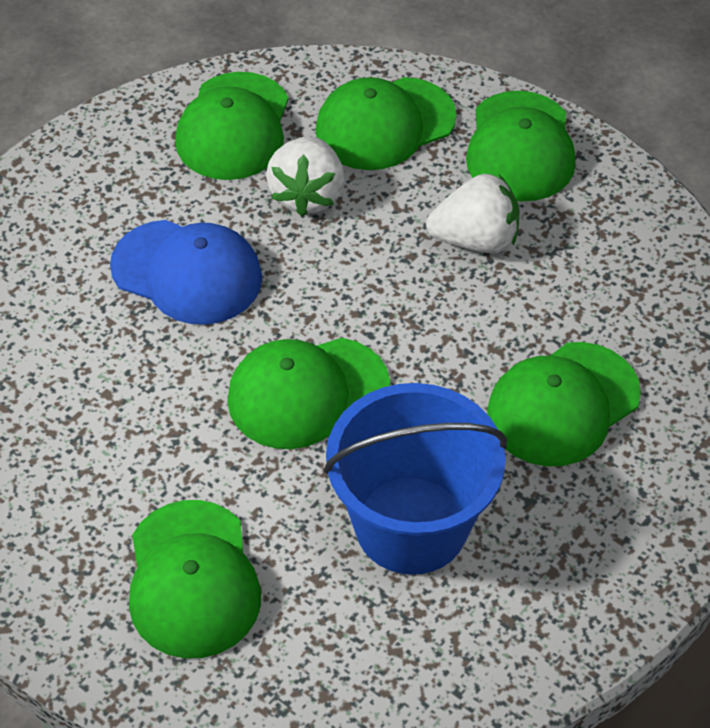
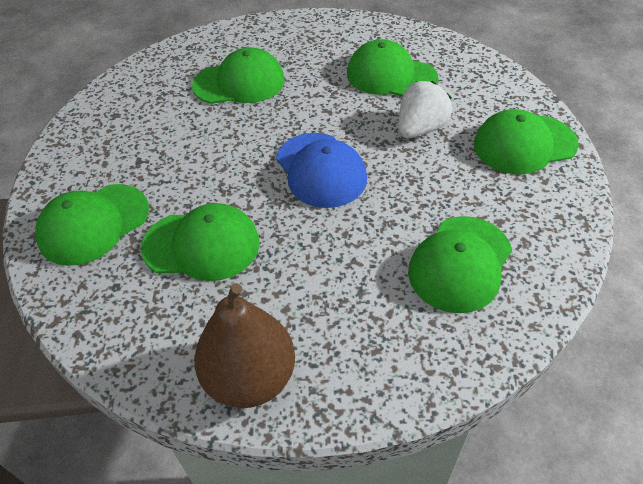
blue bucket: [324,383,507,575] = 1 -> none = 0
brown pear: none = 0 -> [194,283,295,408] = 1
white strawberry: [266,136,345,217] [426,174,520,253] = 2 -> [398,81,452,139] = 1

